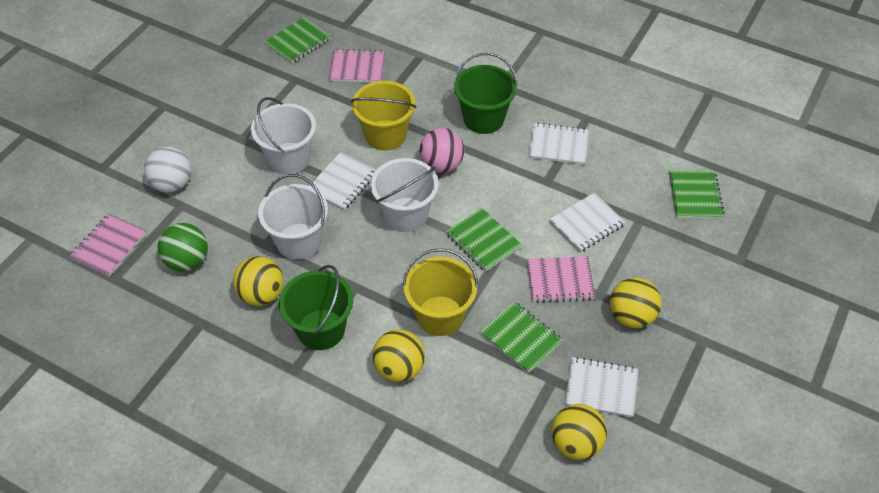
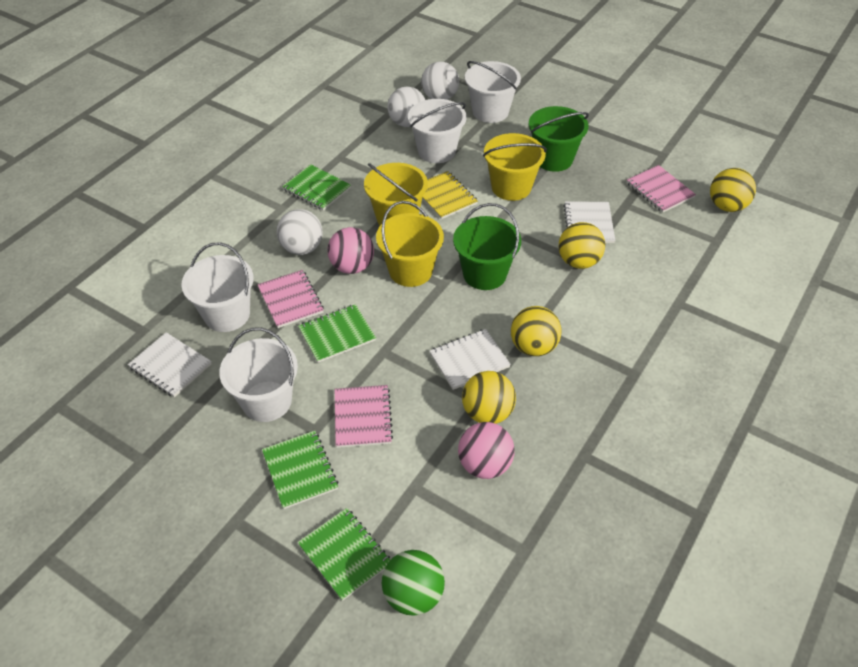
pink ball: [419,128,464,173] = 1 -> [327,227,374,274] [458,422,515,479] = 2
white ball: [144,147,191,193] = 1 -> [277,209,323,255] [388,86,425,127] [421,62,459,100] = 3
white bucket: [251,97,316,174] [258,174,328,259] [371,158,439,232] = 3 -> [181,242,254,332] [219,327,298,422] [408,99,467,163] [465,61,521,123] = 4
white notebook: [309,152,376,210] [528,122,589,165] [549,192,626,252] [565,357,638,417] = 4 -> [128,332,212,397] [429,329,511,390] [564,201,615,243] = 3
yellow bucket: [351,81,416,151] [402,248,478,336] = 2 -> [364,163,428,226] [376,201,444,287] [483,133,547,201] = 3
yellow notebook: none = 0 -> [422,171,478,219] = 1

